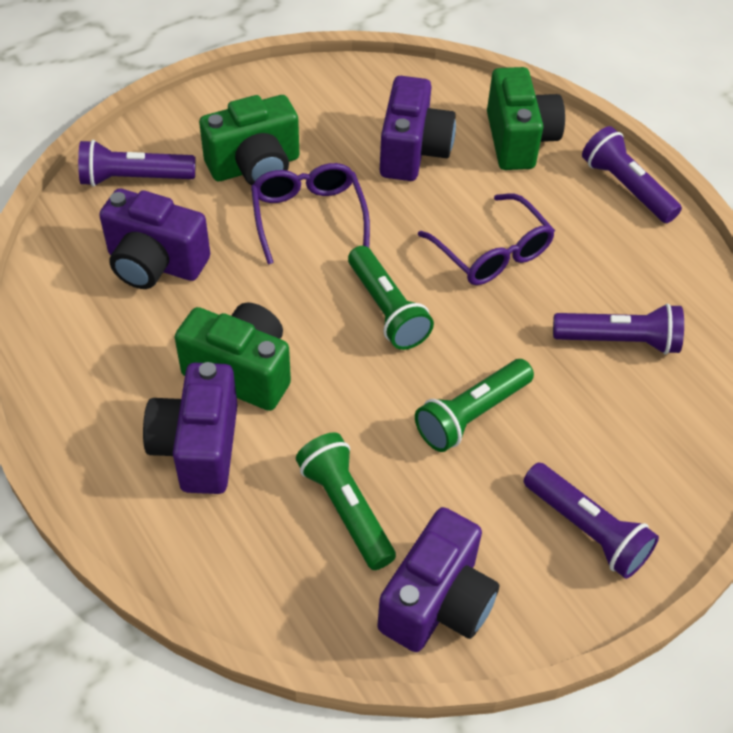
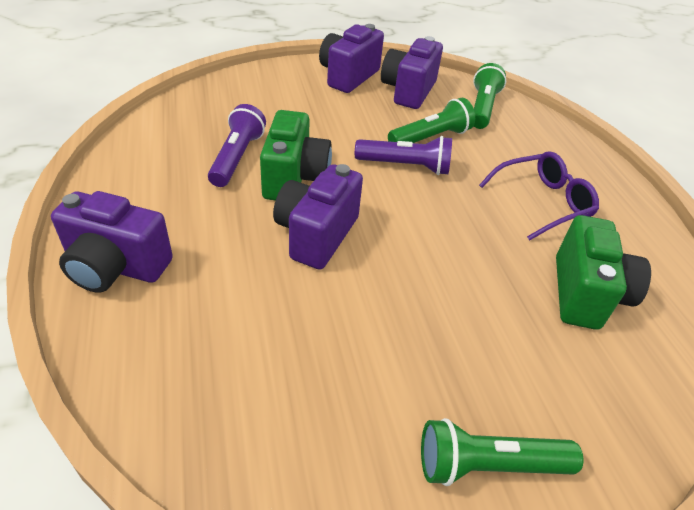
green camera: [175,302,291,411] [199,95,299,186] [487,67,565,170] = 3 -> [260,110,332,201] [556,215,651,330] = 2
purple flashlight: [78,140,195,186] [524,463,659,579] [553,303,684,355] [582,126,682,223] = 4 -> [208,104,266,187] [355,136,452,175] = 2
purple glasses: [251,163,370,265] [418,193,555,285] = 2 -> [479,151,599,241] = 1

